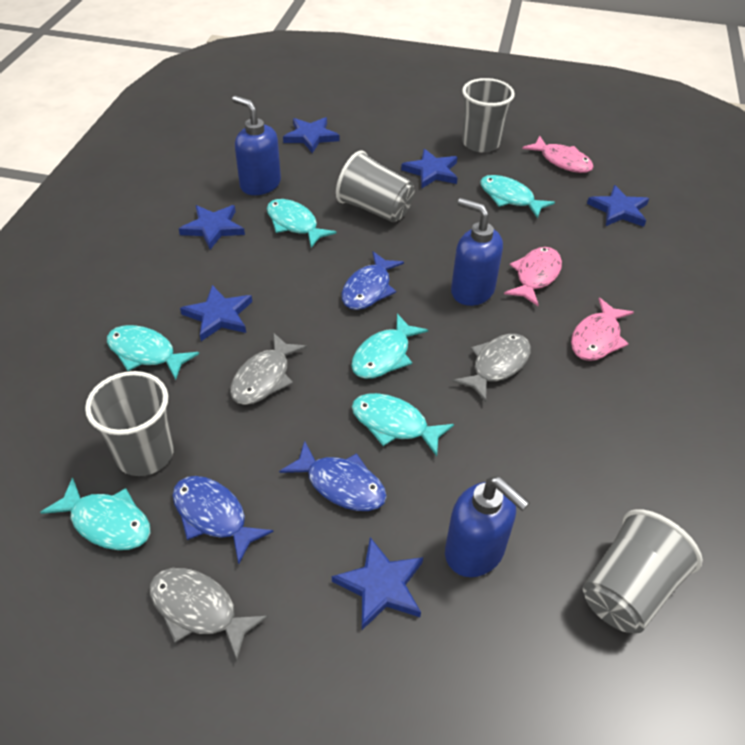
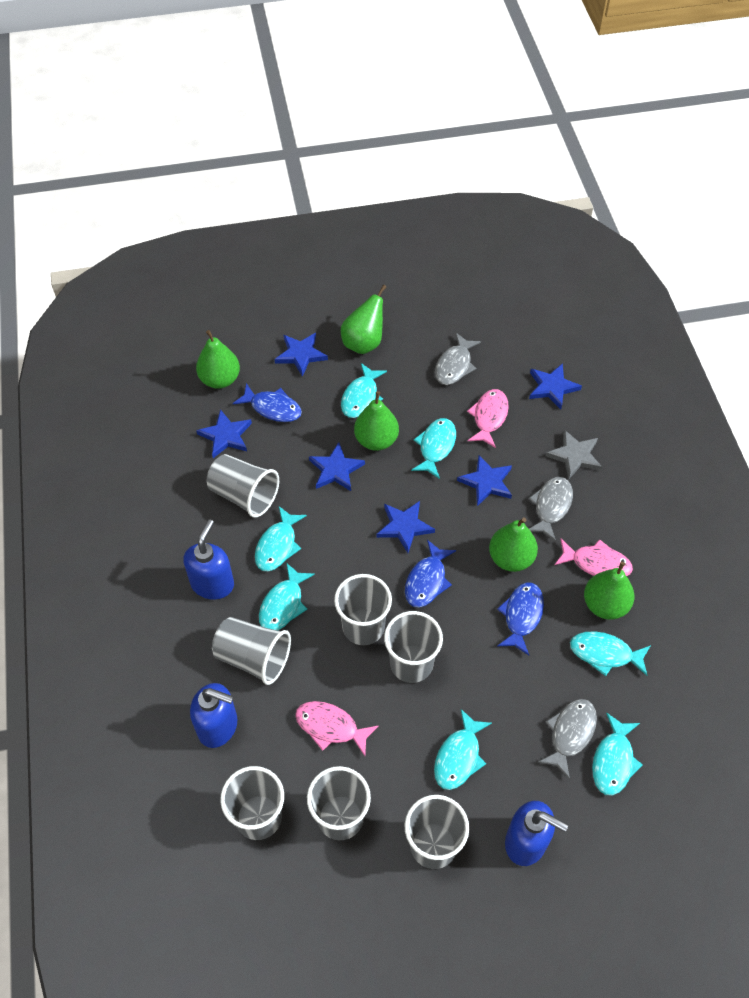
green pear: none = 0 -> [196,330,240,389] [341,285,386,354] [354,391,399,451] [489,517,538,572] [584,562,634,620] = 5
grey cup: [85,371,174,476] [336,150,414,222] [462,78,515,153] [583,509,703,633] = 4 -> [207,454,279,518] [212,617,291,685] [220,766,284,840] [307,766,371,840] [334,574,392,645] [384,611,443,683] [404,795,469,869] = 7
grey star: none = 0 -> [546,430,602,479] = 1
turquoise fish: [40,477,151,550] [107,325,199,380] [267,199,337,248] [351,314,428,379] [352,393,454,456] [480,175,555,219] = 6 -> [255,506,307,571] [259,563,315,630] [341,363,387,418] [411,418,456,479] [434,709,492,790] [570,631,651,676] [592,713,643,796] = 7

